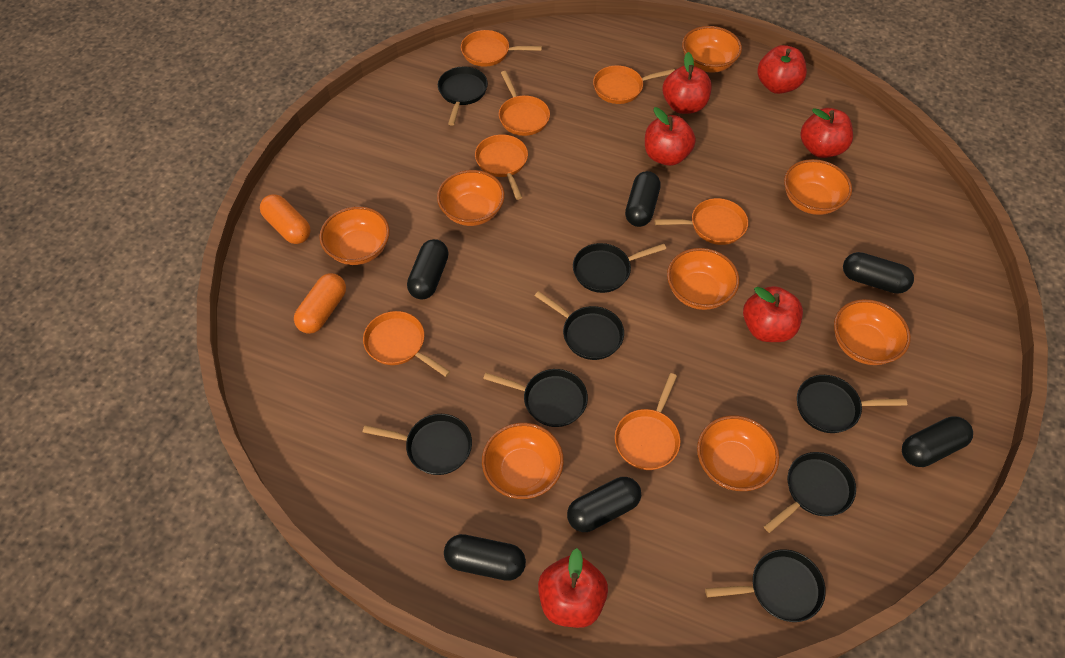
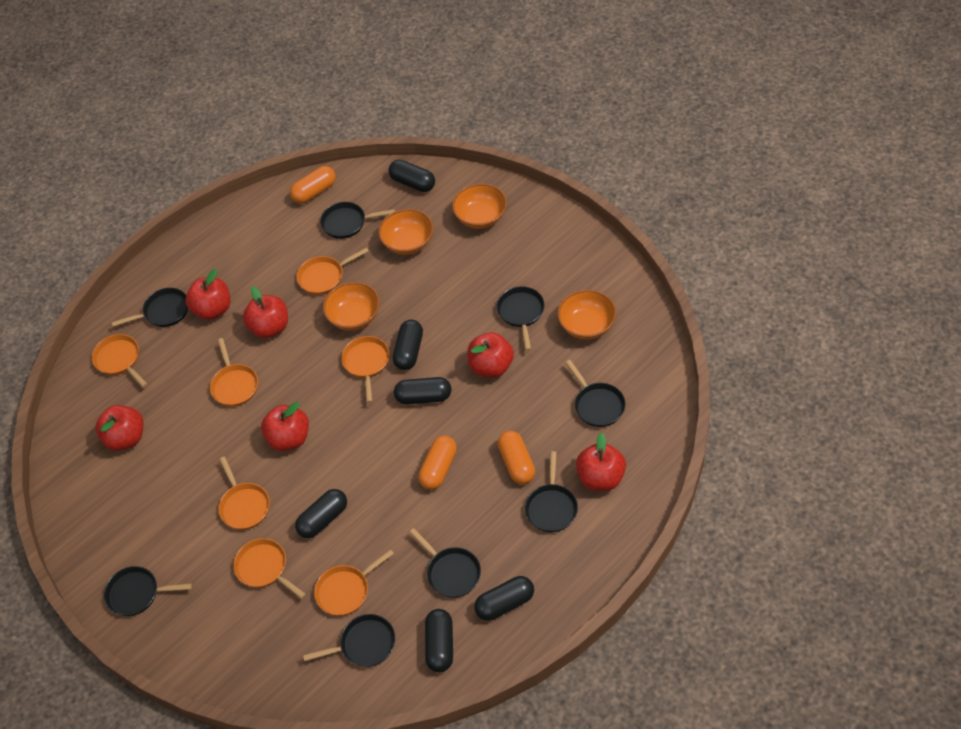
orange bowl: [319,206,390,265] [437,170,505,226] [482,423,564,499] [667,248,739,310] [682,26,742,73] [697,415,779,491] [784,159,852,215] [834,299,911,365] = 8 -> [323,282,380,331] [378,209,433,255] [452,183,507,229] [557,290,616,340] = 4
orange capsule: [260,194,311,244] [294,273,346,334] = 2 -> [290,166,336,204] [418,436,457,490] [498,431,535,484] = 3

